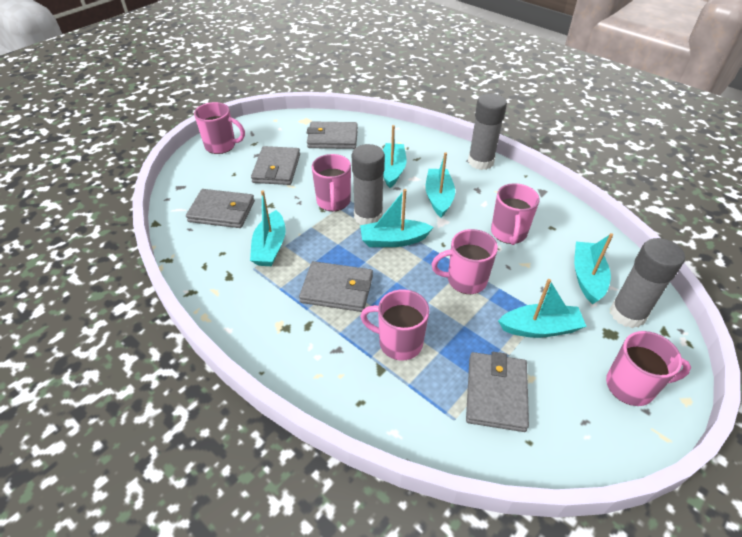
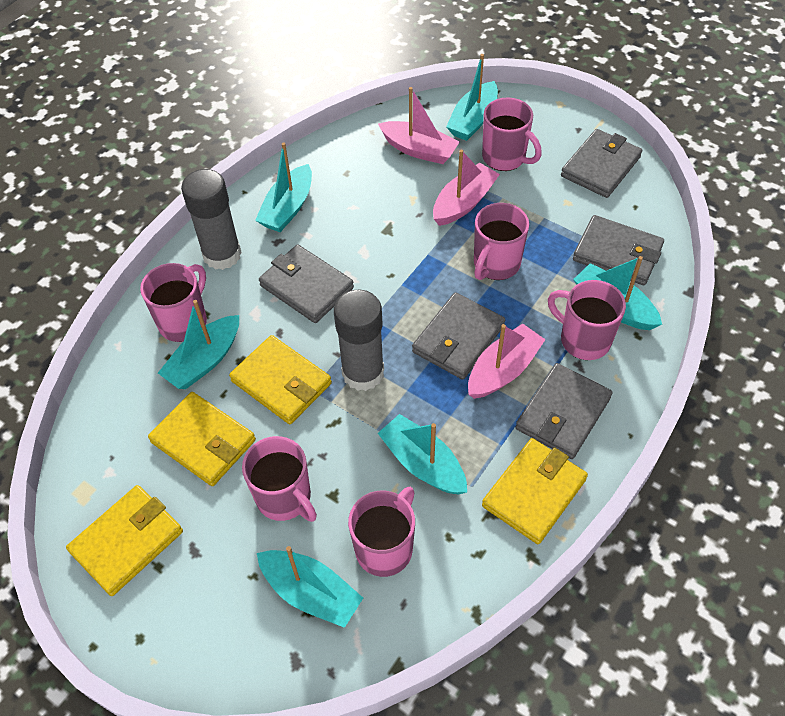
grey glue stick: [352,144,385,225] [468,93,507,170] [610,238,685,328] = 3 -> [181,169,242,270] [334,290,384,391] = 2
pink boat: none = 0 -> [378,87,460,164] [433,150,500,226] [468,323,546,399] = 3
yellow wallet: none = 0 -> [66,485,183,596] [148,392,256,486] [229,335,332,424] [482,438,588,544] = 4

